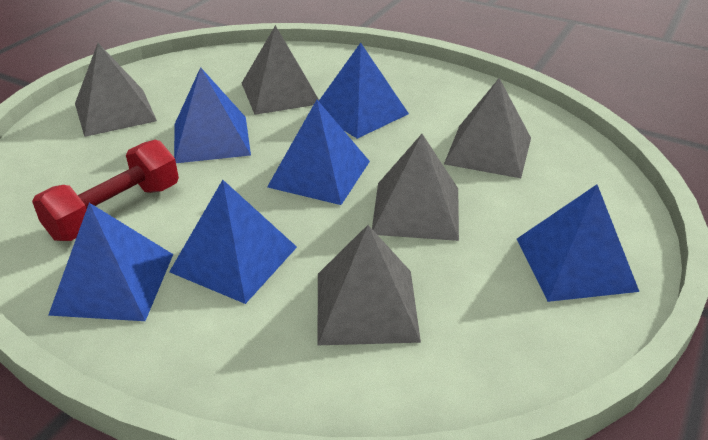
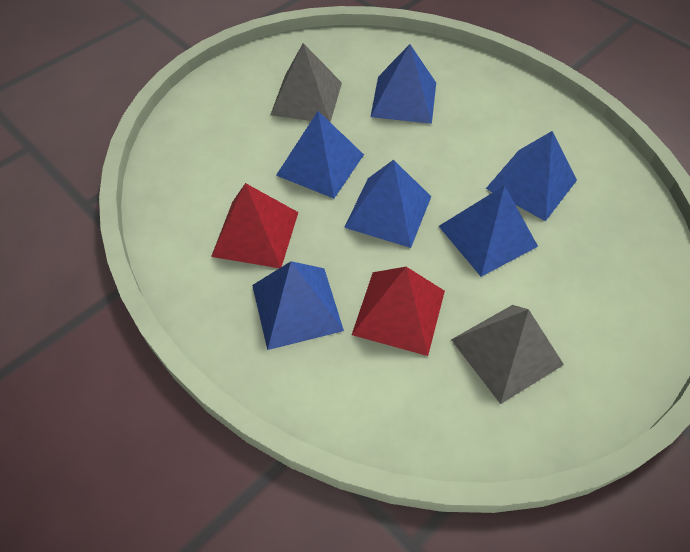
grey pyramid: [75,43,157,137] [242,25,319,115] [317,225,421,345] [372,134,459,241] [444,78,531,178] = 5 -> [270,43,342,122] [451,305,564,404] = 2
red dumbbell: [32,140,179,241] = 1 -> none = 0
red pyramid: none = 0 -> [211,183,298,268] [352,267,445,356] = 2

